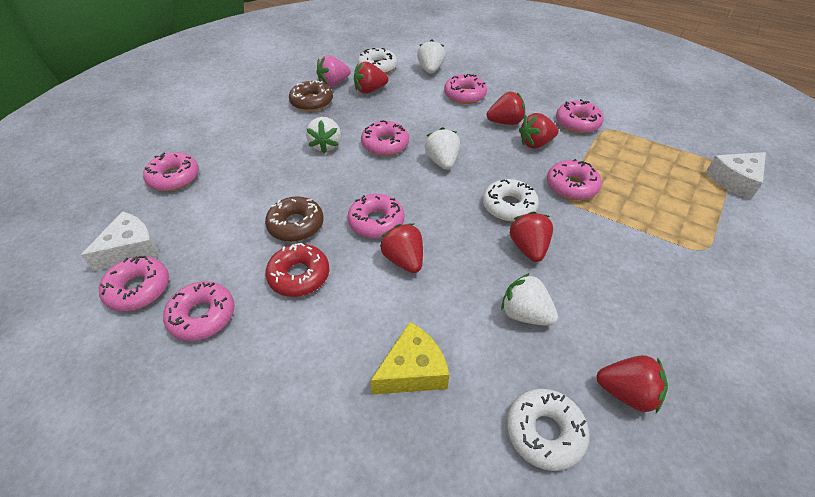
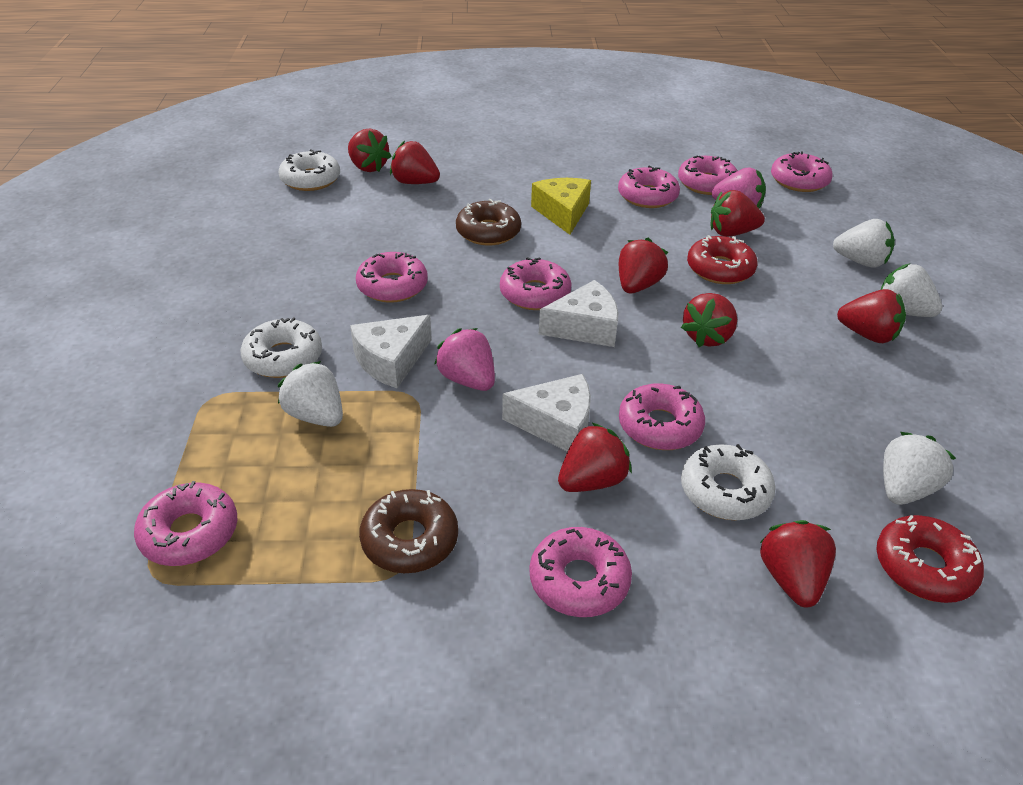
pink strawberry: [316,55,351,87] = 1 -> [434,328,495,391] [712,167,766,208] = 2
red donut: [265,243,329,297] = 1 -> [687,235,757,284] [876,515,984,603] = 2
red strawberry: [354,62,388,94] [380,223,423,273] [487,92,525,125] [510,211,553,262] [519,113,559,148] [596,355,668,413] = 6 -> [348,128,392,172] [390,140,440,184] [558,423,632,492] [619,238,668,293] [681,293,737,347] [711,190,765,237] [760,520,836,608] [837,289,906,343] = 8
white cheese: [81,211,159,272] [705,152,766,200] = 2 -> [350,315,432,388] [502,374,591,452] [539,280,619,347] = 3

